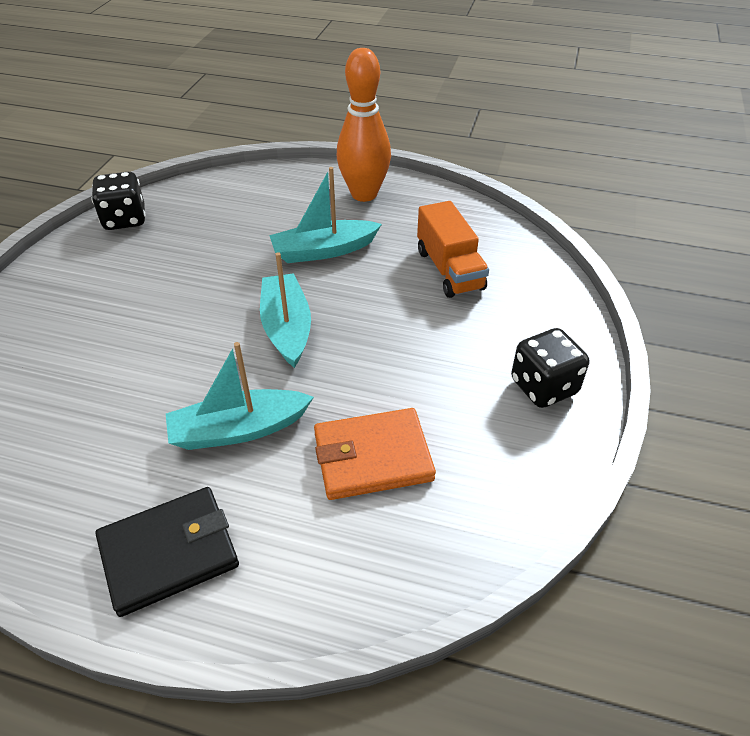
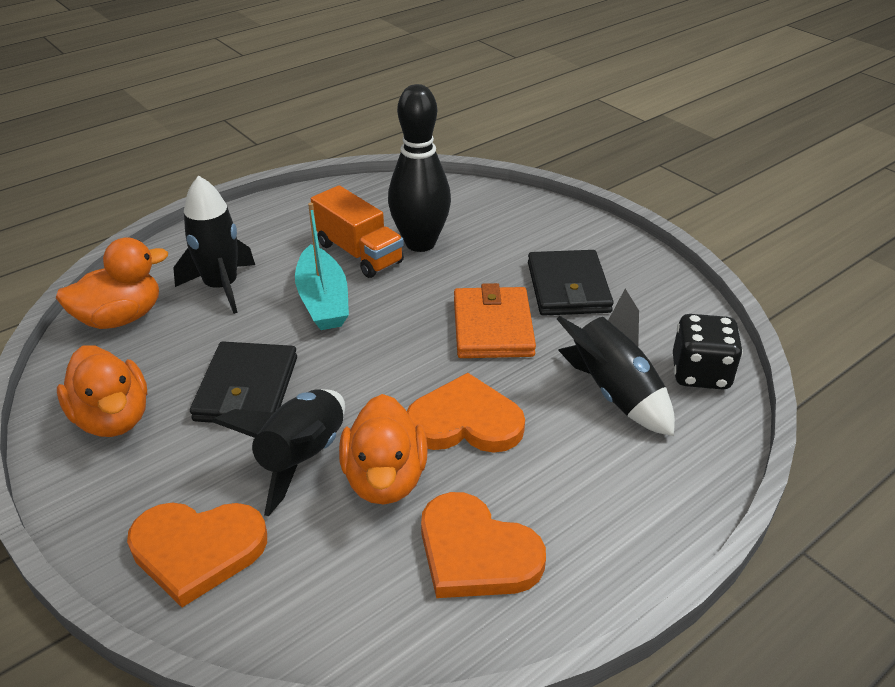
black bowling pin: none = 0 -> [388,84,451,252] = 1
black dice: [91,172,146,230] [511,328,589,408] = 2 -> [673,314,743,390] = 1
black rocket: none = 0 -> [173,175,255,314] [212,389,345,516] [557,289,675,436] = 3
black wallet: [96,487,239,617] = 1 -> [190,341,297,423] [528,250,614,316] = 2
orange bowling pin: [337,48,391,202] = 1 -> none = 0
orange duck: none = 0 -> [56,237,168,329] [57,346,147,437] [339,394,428,504] = 3
orange heart: none = 0 -> [127,502,267,607] [407,373,525,453] [421,492,546,598] = 3
turquoise boat: [166,342,314,450] [260,252,311,368] [269,167,382,263] = 3 -> [295,203,349,330] = 1

